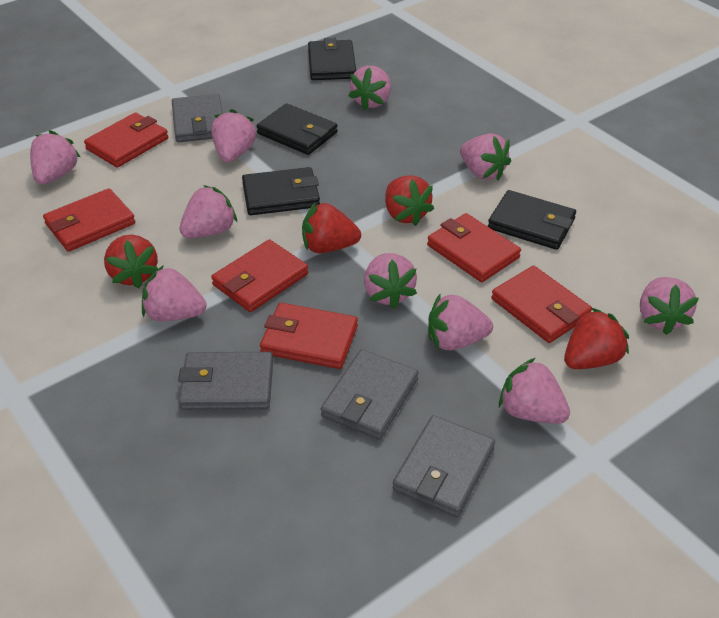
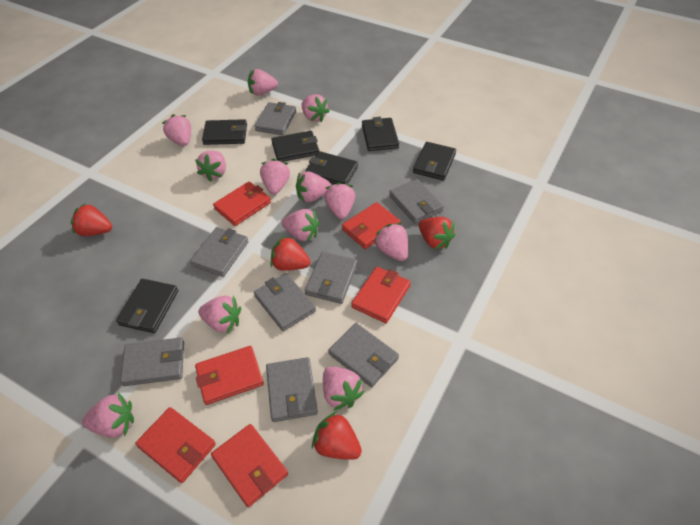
black wallet: [242,167,320,215] [256,103,338,155] [308,38,356,80] [488,190,576,250] = 4 -> [116,279,178,333] [202,119,247,145] [271,131,319,162] [305,151,358,184] [362,117,399,151] [413,142,456,181] = 6
grey wallet: [172,94,223,142] [178,352,273,410] [321,349,418,440] [393,415,495,517] = 4 -> [120,337,184,386] [190,227,248,277] [254,273,316,331] [255,102,296,135] [266,357,318,422] [305,252,357,304] [328,323,399,387] [389,179,444,224] = 8
pink strawberry: [30,130,80,184] [142,265,207,321] [179,185,237,238] [211,109,257,162] [349,66,391,110] [364,253,417,309] [428,293,493,351] [460,133,511,181] [499,358,570,424] [640,277,699,335] = 10 -> [82,393,134,438] [162,114,191,146] [195,151,226,182] [198,295,241,334] [248,69,278,96] [260,159,290,194] [282,209,319,242] [296,171,331,202] [301,94,330,122] [323,366,364,411] [324,182,355,219] [374,223,408,261] = 12

